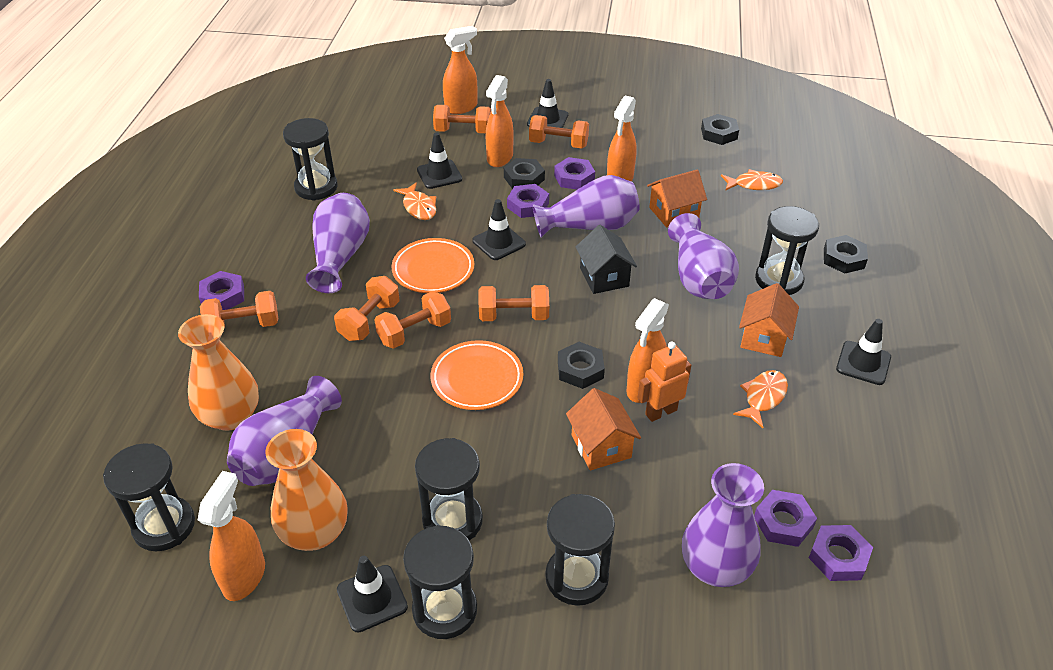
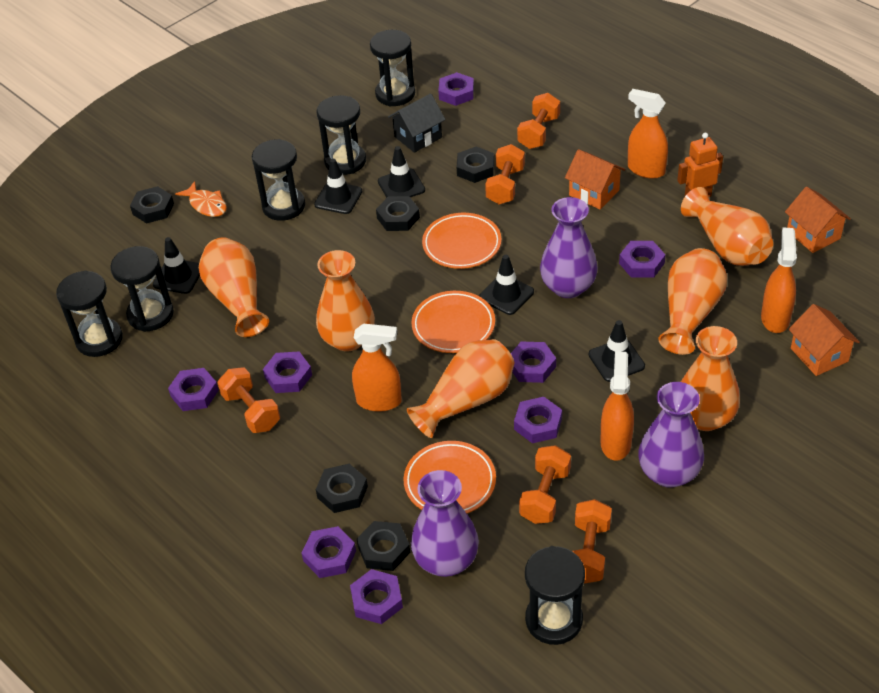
black nut: [504,158,545,189] [558,342,605,389] [701,114,739,145] [824,235,868,274] = 4 -> [130,186,174,224] [316,464,368,513] [357,521,411,571] [376,196,420,231] [456,147,494,183] = 5
orange dumbbell: [200,291,278,327] [334,276,400,341] [374,291,451,349] [433,105,491,133] [478,285,549,321] [529,115,589,149] = 6 -> [217,367,280,433] [485,144,525,204] [517,93,560,149] [519,445,571,524] [572,499,612,583] = 5
orange fish: [394,182,436,220] [721,169,783,191] [733,370,788,428] = 3 -> [175,181,227,217] = 1
orange plate: [392,238,474,293] [431,340,523,410] = 2 -> [404,441,496,513] [411,291,495,353] [422,213,502,269] = 3
orange spray bottle: [198,471,265,601] [443,26,478,114] [486,75,514,167] [607,96,637,182] [627,298,669,403] = 5 -> [352,323,402,412] [600,351,634,461] [628,89,668,179] [761,228,797,333] = 4
orange vase: [178,314,259,431] [265,429,348,551] = 2 -> [199,237,269,337] [316,250,375,351] [407,339,514,438] [658,248,727,355] [681,187,773,266] [681,326,740,431] = 6
purple nut: [199,271,244,310] [507,184,549,218] [554,157,595,190] [754,490,817,547] [809,525,873,581] = 5 -> [168,368,219,411] [263,351,312,393] [301,526,356,578] [350,569,403,624] [438,72,474,106] [511,342,556,383] [514,397,562,443] [619,241,665,278] = 8
purple vase: [227,376,342,486] [306,193,370,293] [533,175,640,237] [668,213,739,299] [682,463,764,587] = 5 -> [411,470,479,577] [540,197,598,298] [638,382,704,488] = 3

